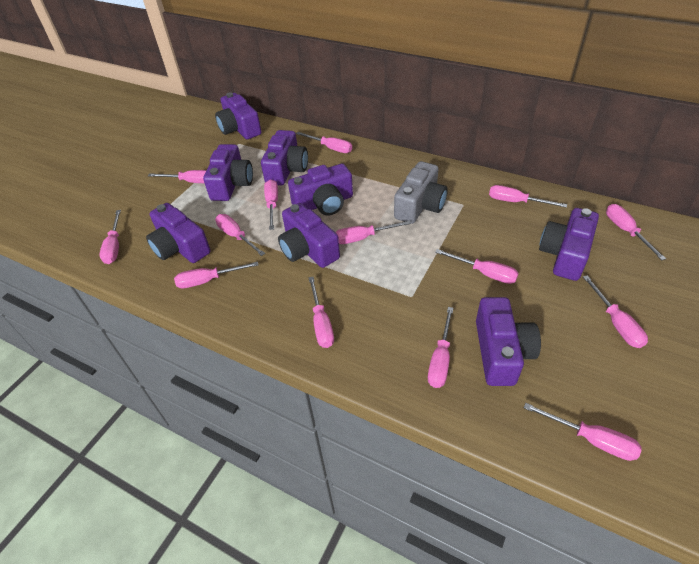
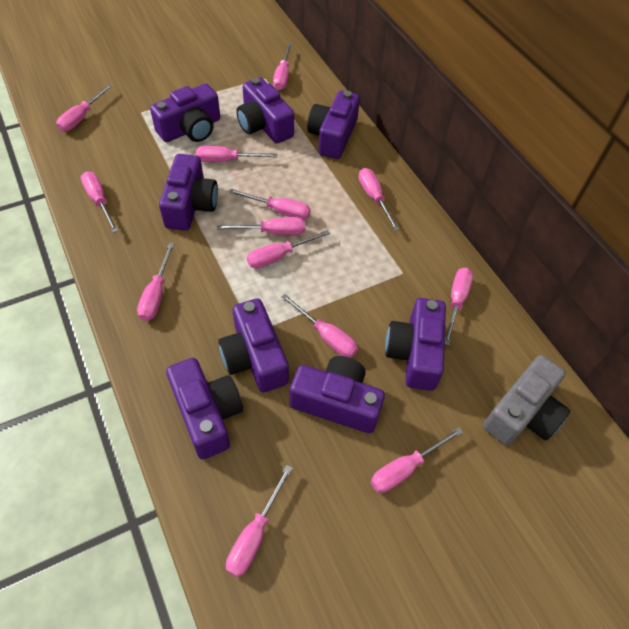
pink screwdriver: [99,210,121,264] [148,170,206,183] [174,262,258,288] [215,214,265,256] [264,180,278,230] [296,132,352,153] [308,277,334,348] [336,221,411,244] [428,307,453,388] [435,249,519,284] [489,185,567,208] [524,403,642,461] [583,275,648,348] [606,204,666,260] = 14 -> [56,84,112,131] [81,171,118,233] [137,243,175,321] [196,146,277,162] [217,217,305,235] [226,465,292,577] [229,189,311,220] [247,230,330,269] [273,43,291,90] [281,294,358,358] [359,168,400,231] [371,427,463,493] [445,268,473,345] = 13

